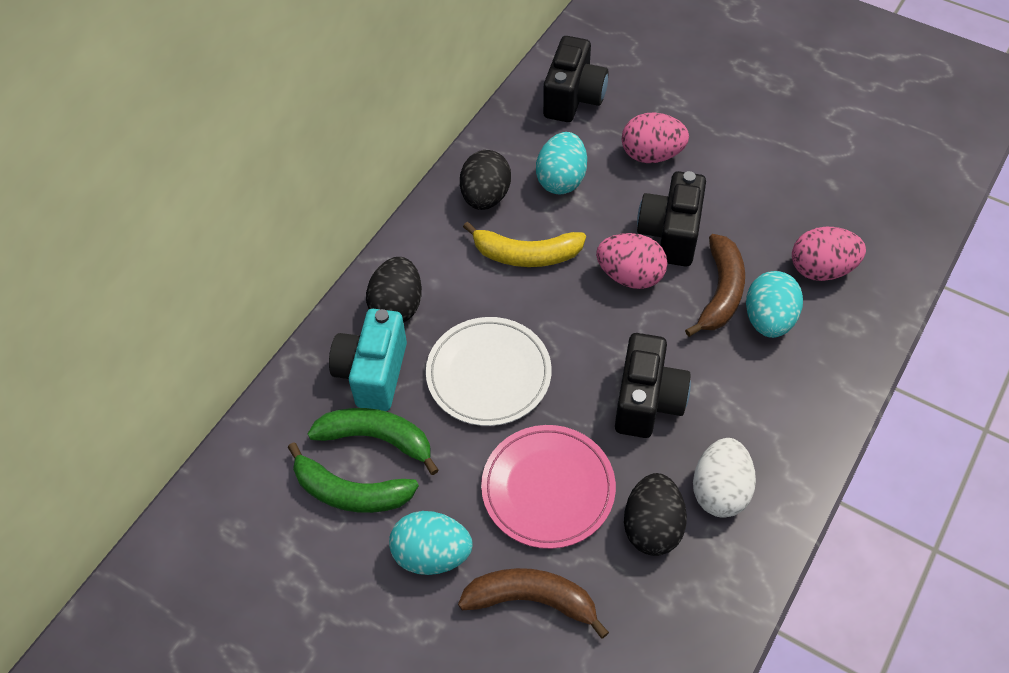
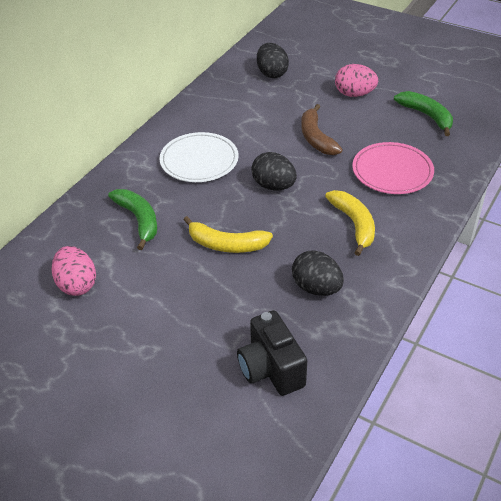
black camera: [543,36,609,122] [615,333,691,438] [637,171,706,266] = 3 -> [237,310,307,396] = 1
brown banana: [458,568,609,639] [685,234,745,337] = 2 -> [301,104,342,155] = 1
pink egg: [596,233,668,289] [622,112,689,163] [792,227,866,281] = 3 -> [51,246,96,296] [335,64,378,97] = 2
turquoise camera: [329,309,407,411] = 1 -> none = 0
turquoise egg: [389,511,472,575] [536,132,587,195] [746,271,803,338] = 3 -> none = 0
white egg: [693,438,756,518] = 1 -> none = 0
yellow banana: [463,222,586,267] = 1 -> [183,216,273,253] [325,190,375,256] = 2

